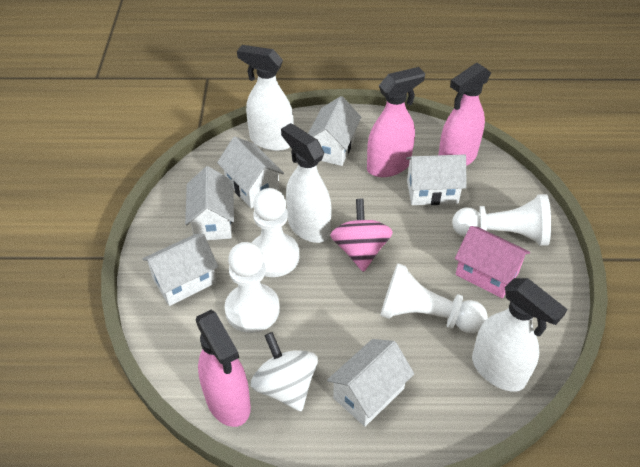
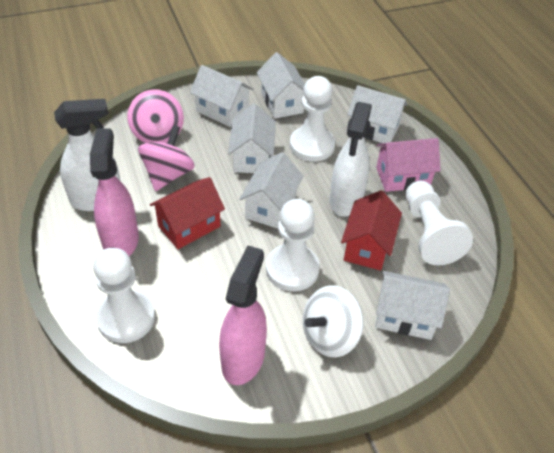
pink spinning top: [330,199,393,272] = 1 -> [128,89,184,144] [138,125,195,191] = 2
pink spray bottle: [196,310,251,427] [367,67,425,177] [438,63,491,166] = 3 -> [90,128,139,256] [219,245,267,385] = 2
red house: none = 0 -> [150,177,225,249] [341,190,402,271] = 2
white spray bottle: [237,45,294,151] [281,123,332,243] [472,278,568,392] = 3 -> [54,99,120,211] [330,102,372,217] = 2

